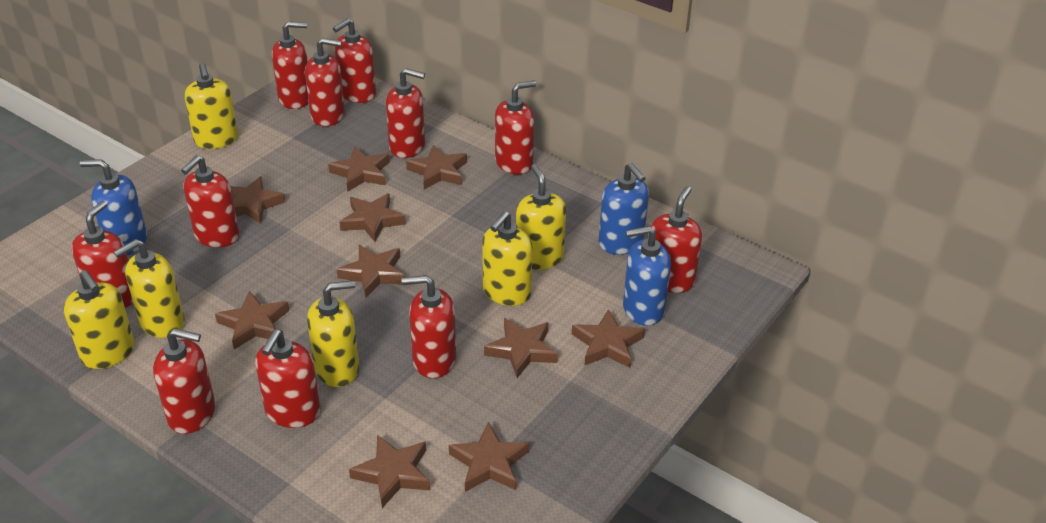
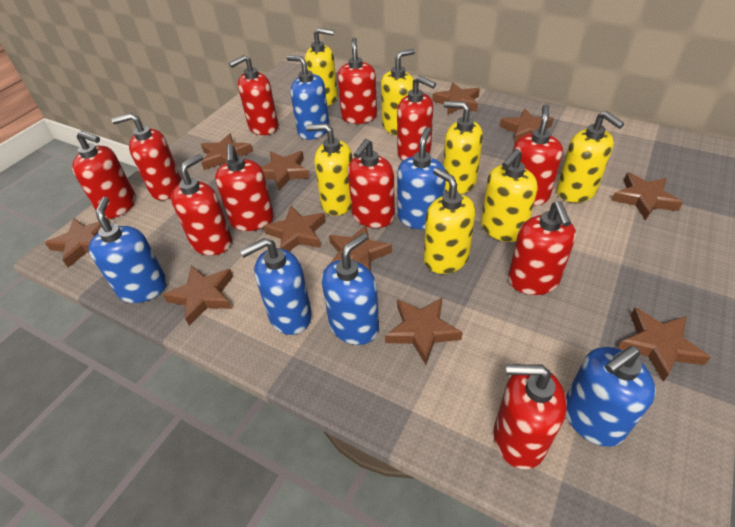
blue soap dispenser: [80,159,147,256] [599,163,649,255] [623,226,671,326] = 3 -> [89,197,167,303] [240,238,312,335] [287,55,330,140] [322,233,379,345] [397,127,446,230] [566,346,656,447] = 6
brown star: [215,291,289,349] [230,176,286,224] [328,147,390,191] [336,245,405,298] [340,193,406,242] [349,435,430,508] [406,145,467,190] [449,422,530,492] [484,318,558,378] [572,309,645,368] = 10 -> [45,218,111,268] [163,266,233,326] [201,133,253,170] [261,151,310,191] [263,206,326,251] [329,224,392,271] [385,298,463,365] [432,83,480,115] [500,109,554,144] [612,173,683,220] [618,307,711,382] = 11
yellow soap dispenser: [64,270,135,369] [114,239,184,338] [185,63,238,149] [307,280,359,387] [482,211,533,306] [516,164,566,270] = 6 -> [305,28,338,106] [306,123,352,216] [381,49,415,135] [424,168,476,274] [443,101,483,194] [481,149,538,242] [557,111,624,203] = 7

